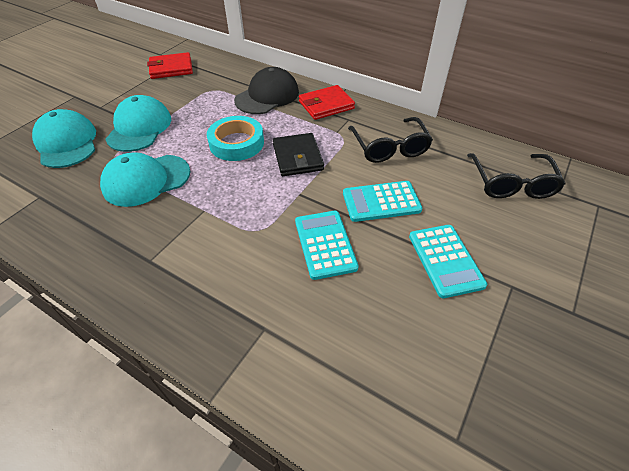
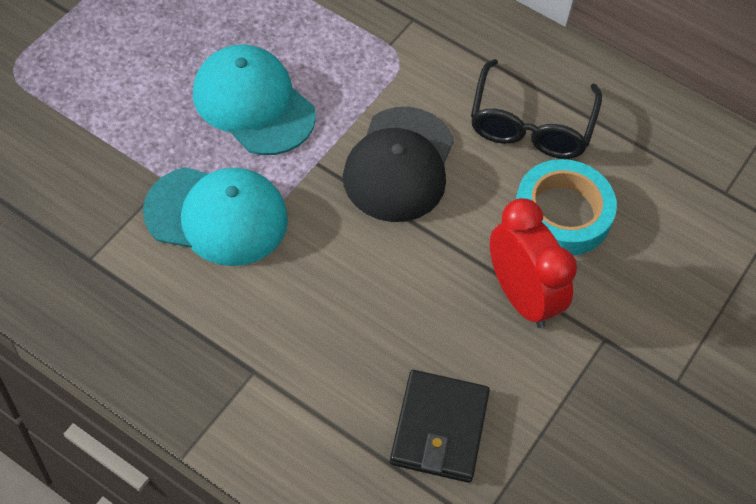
black glasses: [348,117,433,163] [467,153,566,199] = 2 -> [471,59,602,159] = 1
red clock: none = 0 -> [490,198,577,328] = 1
red wallet: [147,52,193,79] [299,85,355,120] = 2 -> none = 0
turquoise calculator: [295,211,359,280] [343,181,422,222] [409,225,487,298] = 3 -> none = 0
turquoise cap: [32,109,96,168] [100,152,190,207] [106,95,171,152] = 3 -> [143,167,288,266] [193,45,316,155] = 2

